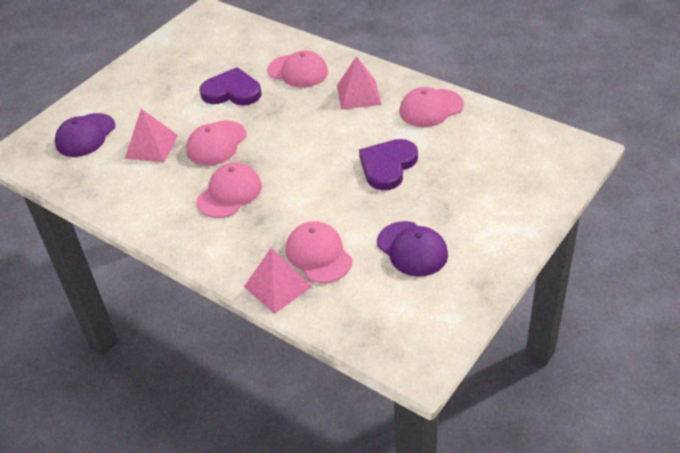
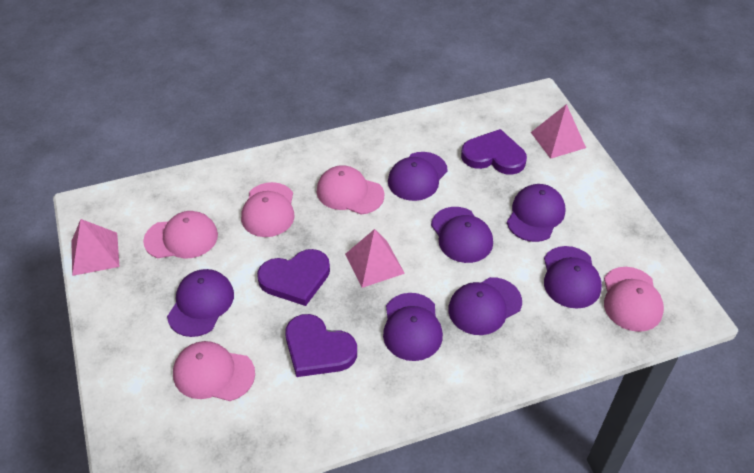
purple cap: [55,113,115,157] [377,221,448,277] = 2 -> [167,269,234,337] [383,293,443,361] [388,152,448,201] [431,207,493,263] [448,277,522,335] [507,184,565,242] [544,246,602,309] = 7
purple heart: [199,67,261,105] [359,139,418,190] = 2 -> [257,249,330,306] [285,314,357,377] [461,129,527,175] = 3

